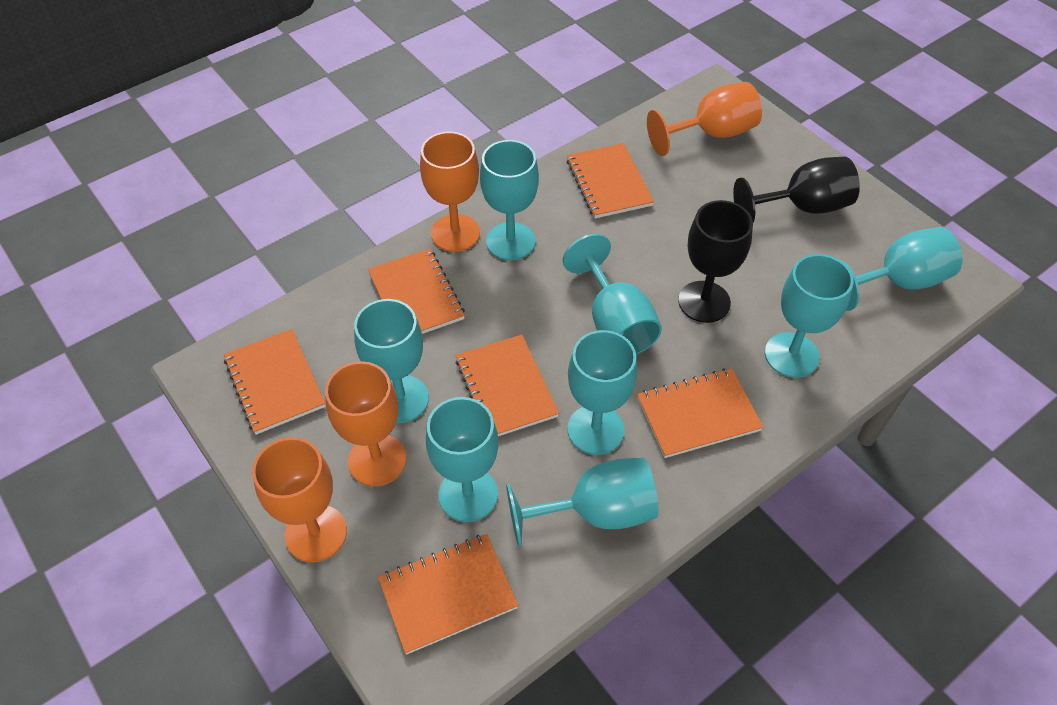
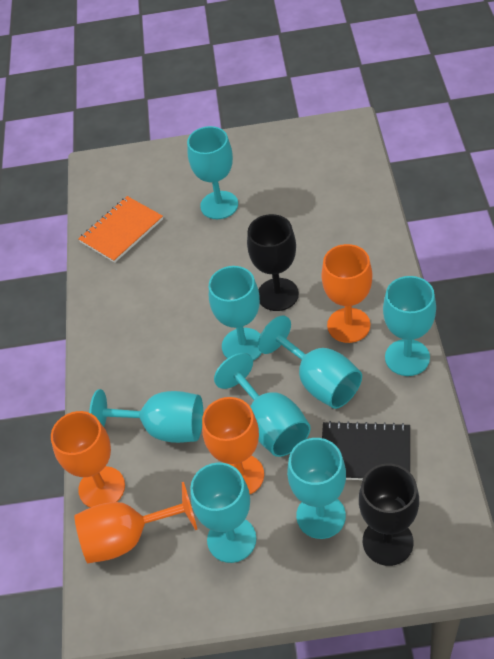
black notebook: none = 0 -> [322,421,410,480] = 1
orange notebook: [224,329,326,435] [368,249,465,334] [378,534,518,655] [456,334,559,436] [567,143,654,218] [637,368,763,458] = 6 -> [78,196,163,263] = 1

